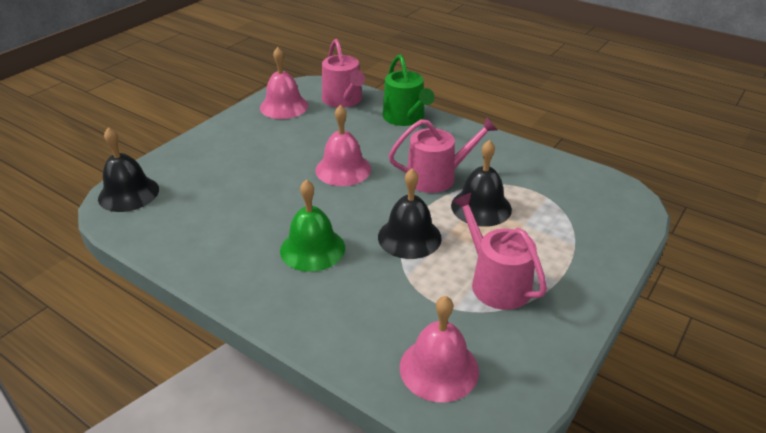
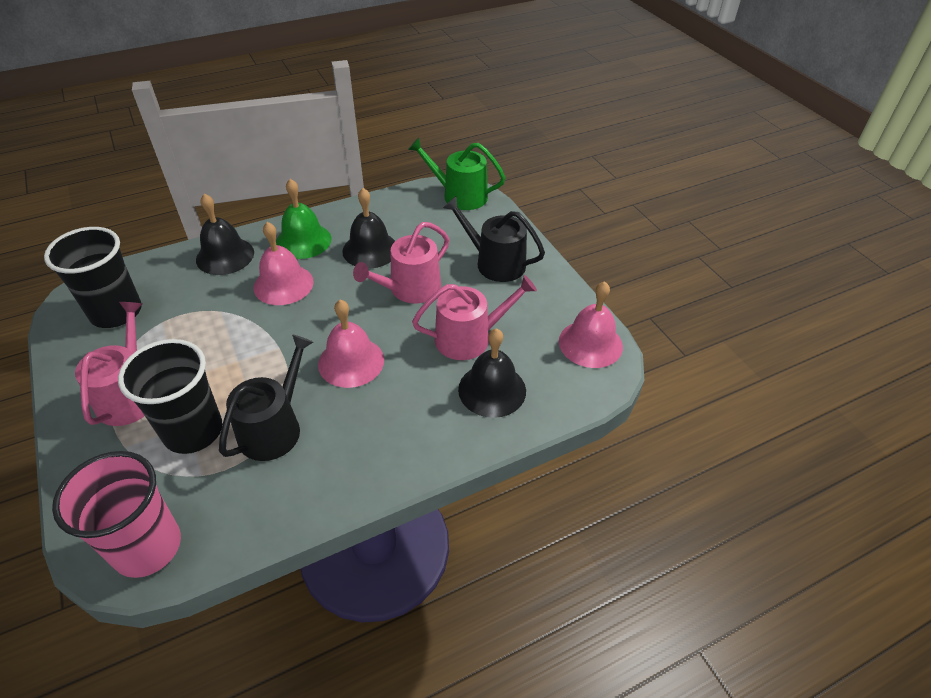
black cup: none = 0 -> [44,227,142,328] [118,339,223,454] = 2
black watering can: none = 0 -> [219,334,313,461] [443,196,545,282] = 2
pink cup: none = 0 -> [52,451,181,578] = 1

